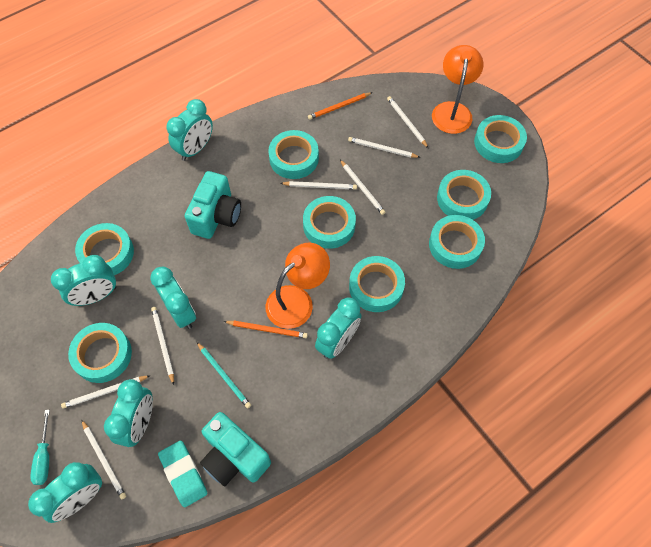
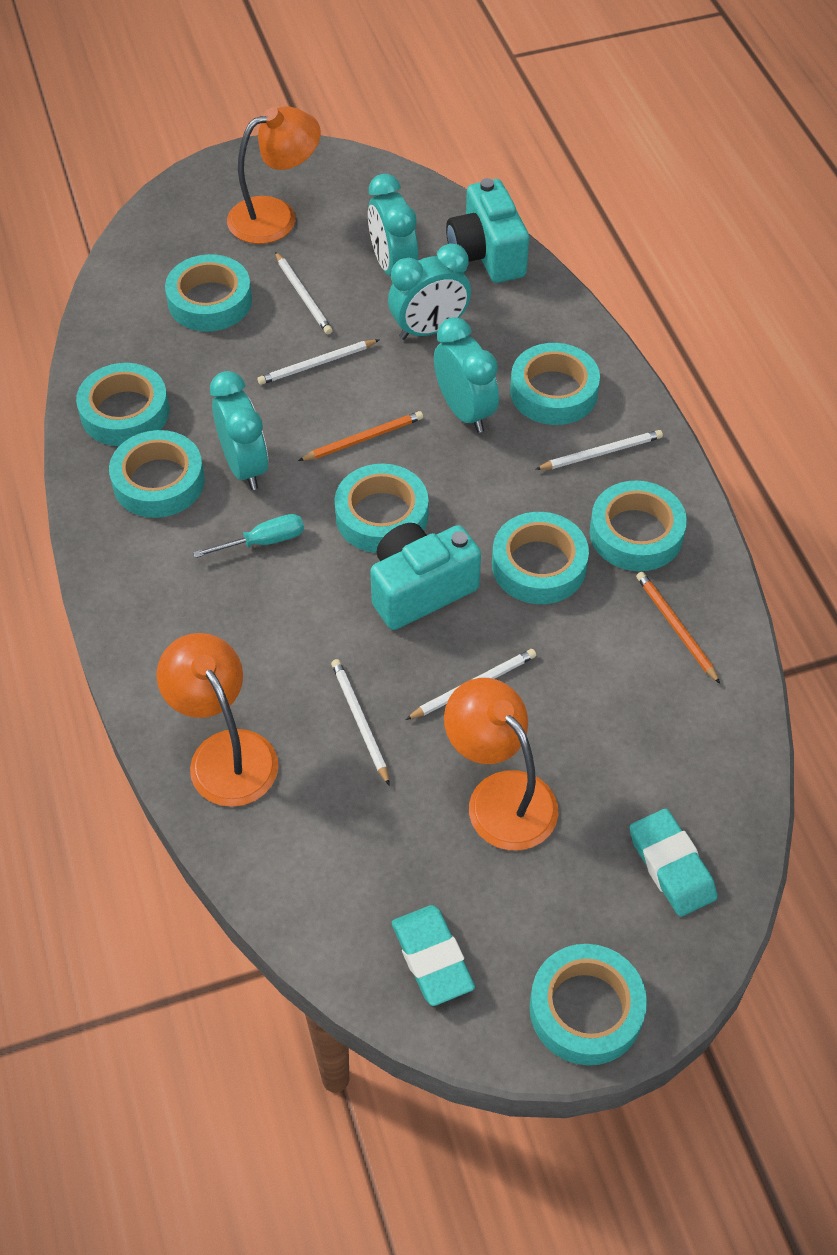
orange lamp: [266,243,330,329] [432,45,484,134] = 2 -> [156,633,279,807] [227,106,321,244] [444,678,558,850] = 3
turquoise clock: [28,462,102,523] [51,255,116,306] [104,379,153,447] [150,267,196,329] [167,99,213,161] [315,297,361,359] = 6 -> [210,371,268,490] [368,174,418,276] [388,243,471,340] [434,317,499,433] = 4
turquoise eraser: [158,441,207,507] = 1 -> [392,905,475,1006] [629,809,717,917] = 2
turquoise pencil: [197,342,251,409] = 1 -> none = 0
white pencil: [61,375,151,409] [81,419,126,500] [151,307,174,385] [280,181,357,190] [340,160,385,215] [348,137,421,158] [387,96,428,148] = 7 -> [258,340,379,385] [275,252,333,334] [331,659,390,786] [405,649,536,720] [535,430,663,470] = 5

